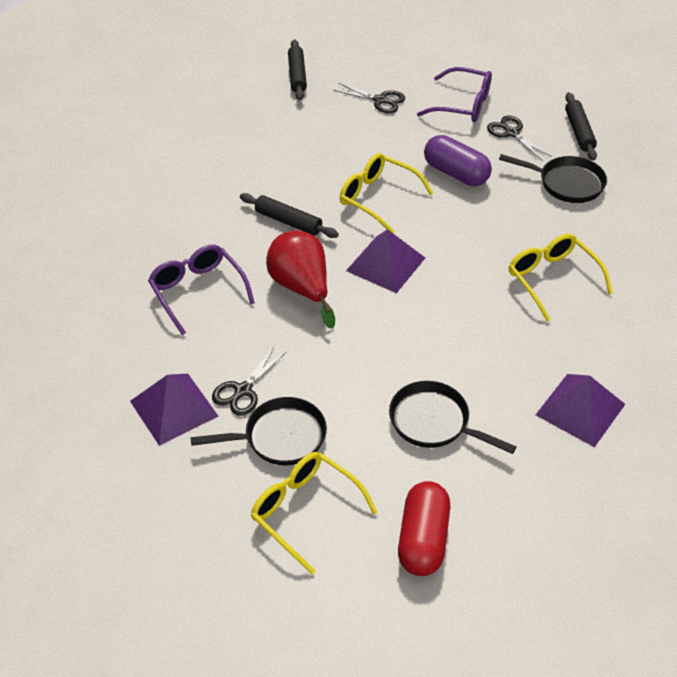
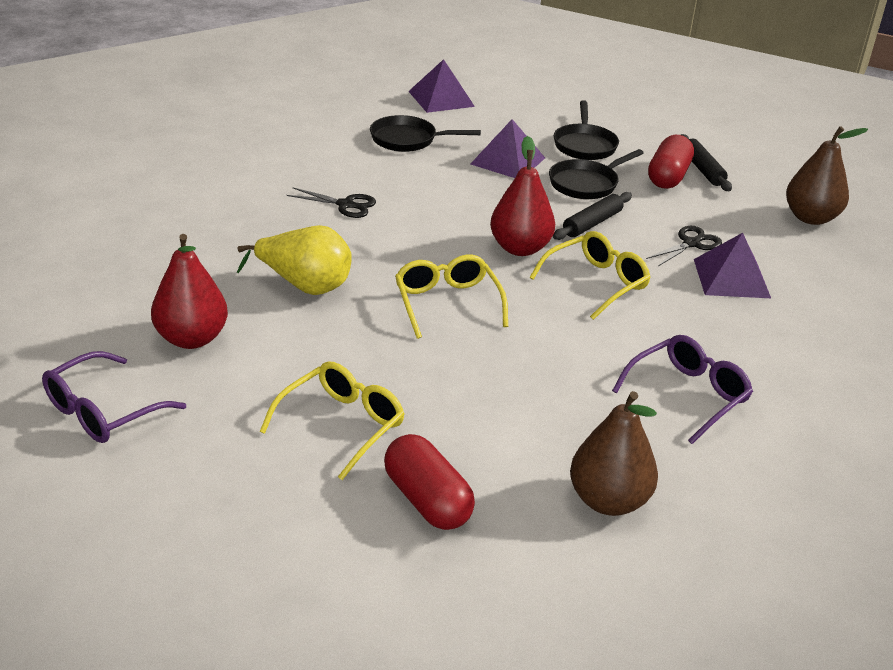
black rolling pin: [240,193,339,238] [288,39,307,100] [565,92,597,161] = 3 -> [553,192,632,240] [681,134,732,191] = 2
black scissors: [212,346,287,416] [333,83,405,113] [487,116,552,161] = 3 -> [287,187,376,218] [646,226,722,266] = 2
brown pear: none = 0 -> [570,391,658,516] [786,126,868,225] = 2
purple capsule: [424,135,492,186] = 1 -> none = 0
red capsule: [398,481,450,576] = 1 -> [384,434,475,530] [648,135,694,189] = 2
red pear: [266,231,335,329] = 1 -> [151,234,228,349] [490,136,555,256] = 2
yellow pear: none = 0 -> [237,225,352,295] = 1

